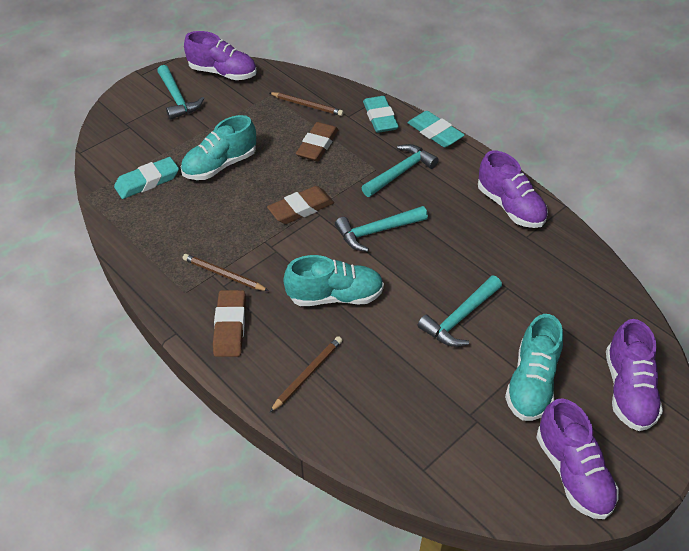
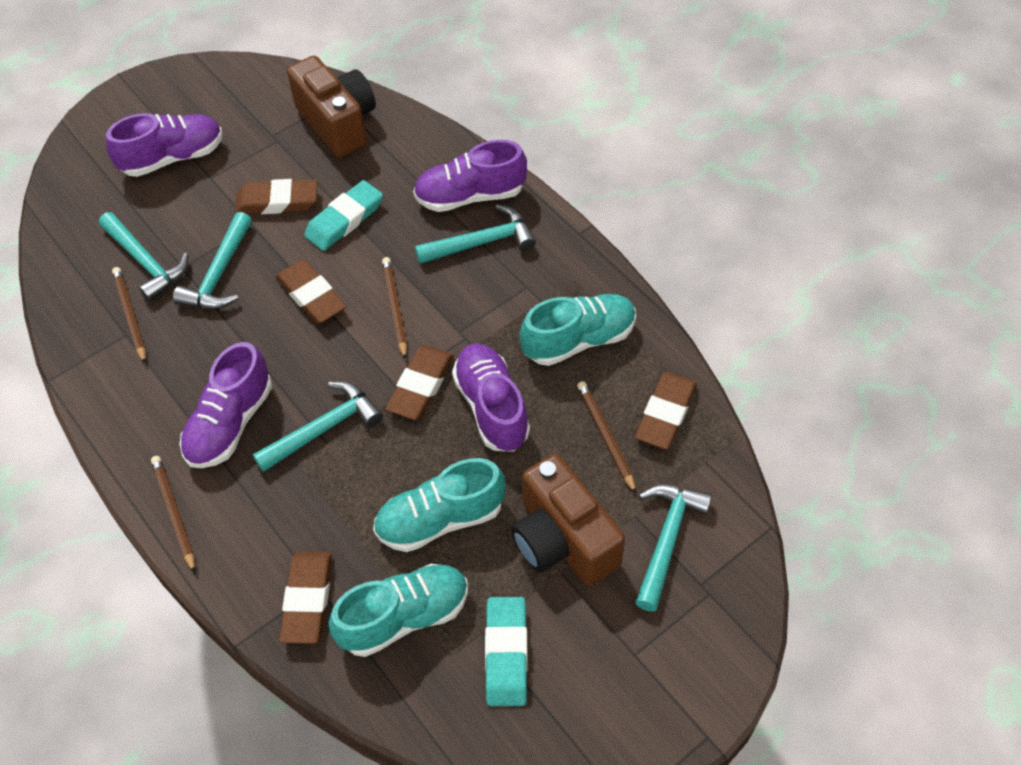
brown camera: none = 0 -> [287,55,376,158] [511,454,625,586] = 2
brown eraser: [213,290,246,357] [267,186,334,224] [296,122,338,161] = 3 -> [235,179,317,214] [275,259,347,324] [280,551,332,644] [386,345,454,420] [635,372,697,450] = 5
brown pencil: [183,254,269,291] [269,92,344,116] [269,336,342,413] = 3 -> [112,267,146,363] [151,456,195,573] [382,257,407,360] [577,381,636,493] = 4
turquoise eraser: [114,157,179,199] [363,96,399,133] [408,111,465,147] = 3 -> [304,180,383,251] [485,597,528,706] = 2
turquoise hammer: [157,65,204,120] [335,206,428,252] [361,144,439,197] [417,276,502,347] = 4 -> [99,212,189,302] [173,212,252,309] [253,381,383,472] [415,204,536,264] [635,484,712,611] = 5

